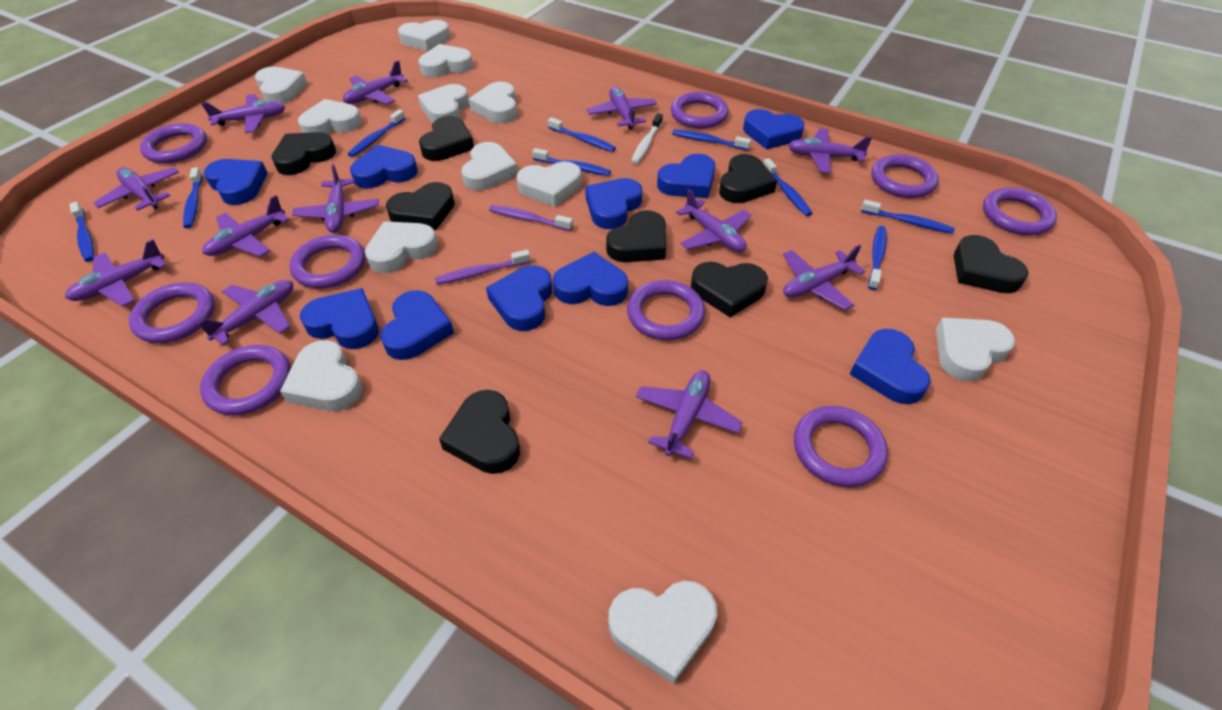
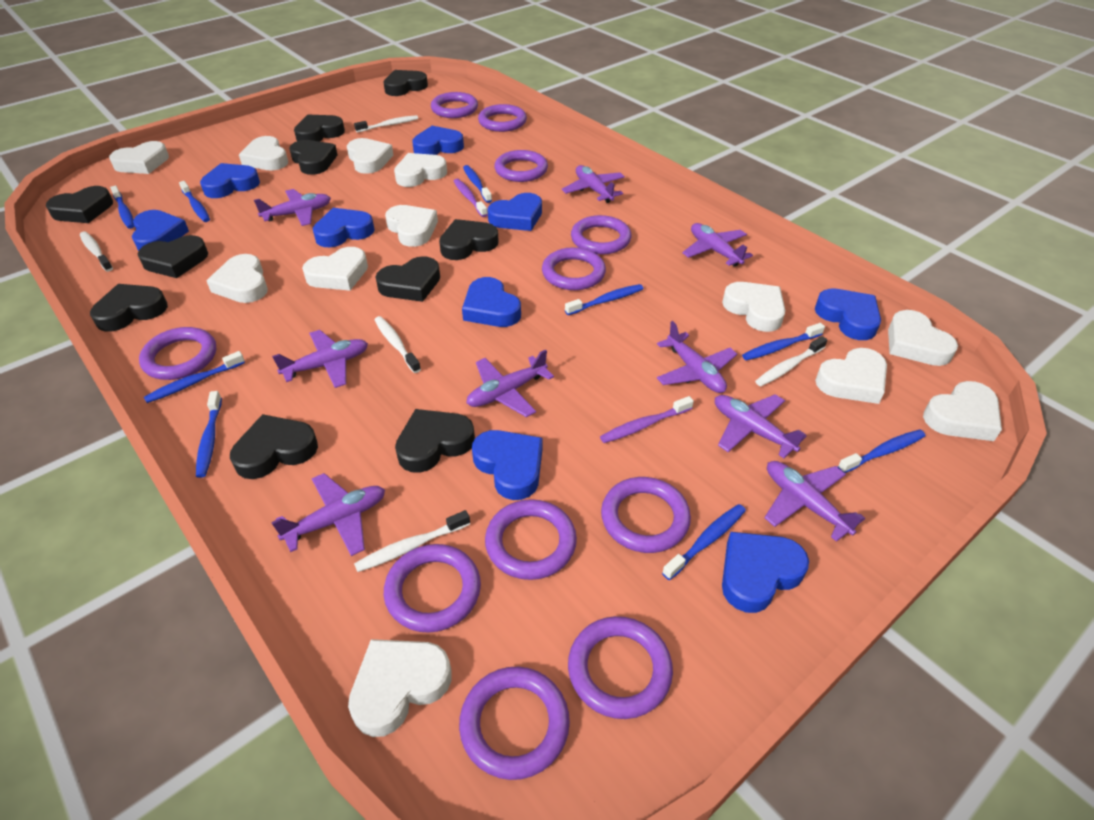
black heart: [271,132,336,175] [386,182,455,230] [419,116,474,161] [439,390,520,474] [606,210,666,262] [691,262,768,317] [719,154,777,203] [954,235,1029,293] = 8 -> [46,186,113,223] [90,284,168,332] [137,235,208,278] [230,414,318,479] [289,140,338,175] [294,115,345,142] [375,256,440,302] [383,70,428,96] [395,409,475,473] [439,219,499,260] = 10
blue heart: [204,159,268,205] [300,288,379,349] [350,145,418,189] [380,290,454,360] [486,265,552,331] [553,252,628,306] [585,178,642,229] [657,154,715,198] [743,109,804,149] [850,329,931,404] = 10 -> [132,210,189,251] [200,163,260,198] [313,208,375,247] [412,126,464,155] [462,277,521,327] [472,430,543,500] [488,193,542,231] [722,532,809,613] [815,289,881,340] = 9
purple plane: [65,239,166,307] [94,167,179,211] [197,280,293,345] [201,94,285,133] [203,195,290,257] [292,164,379,233] [343,60,408,104] [587,87,657,130] [636,370,743,459] [676,189,751,252] [783,245,865,310] [788,128,872,173] = 12 -> [254,189,331,226] [271,473,385,556] [272,330,368,388] [466,350,554,417] [562,165,625,203] [657,321,737,393] [682,223,753,267] [715,394,807,458] [764,461,865,542] = 9
purple ring: [129,282,215,343] [140,123,207,163] [200,345,291,415] [289,235,365,288] [627,280,705,340] [671,92,729,129] [794,406,888,487] [871,154,938,198] [983,188,1057,235] = 9 -> [139,327,216,380] [384,544,481,633] [431,92,478,118] [459,667,570,780] [478,104,527,132] [485,499,577,580] [494,150,548,182] [542,247,606,290] [568,616,673,719] [571,215,631,254] [601,477,691,553] = 11
white toothbrush: [631,113,663,164] = 1 -> [80,231,113,272] [354,115,418,133] [354,510,470,572] [375,316,421,373] [755,336,827,386] = 5

